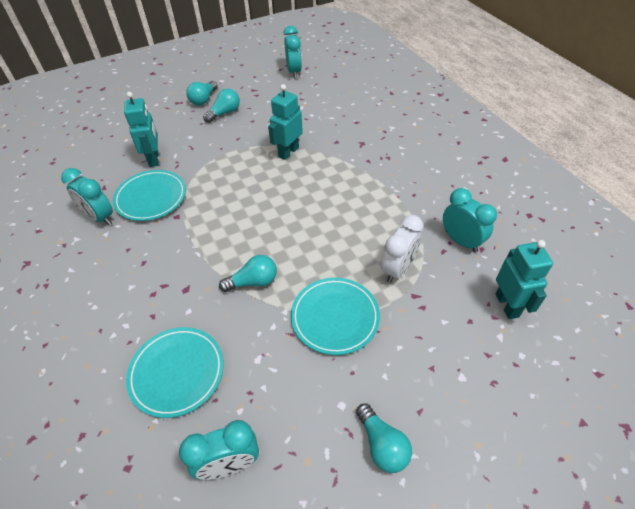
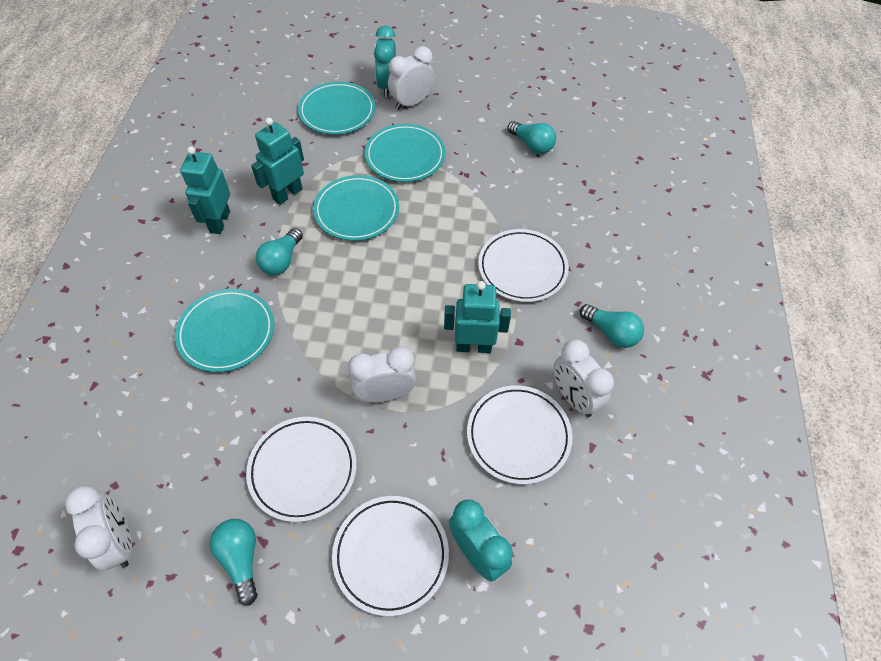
turquoise clock: [61,168,113,225] [179,420,259,480] [283,26,302,79] [443,188,497,252] = 4 -> [374,25,396,97] [449,499,513,581] = 2
turquoise plate: [113,170,186,221] [126,327,224,418] [291,278,380,355] = 3 -> [175,289,274,372] [298,82,375,134] [313,175,399,241] [365,124,445,182] = 4
white clock: [381,215,423,283] = 1 -> [65,486,132,571] [348,347,416,402] [388,46,435,110] [553,340,614,417] = 4
white plate: none = 0 -> [246,417,357,522] [332,496,449,616] [467,385,572,485] [478,229,569,302] = 4

